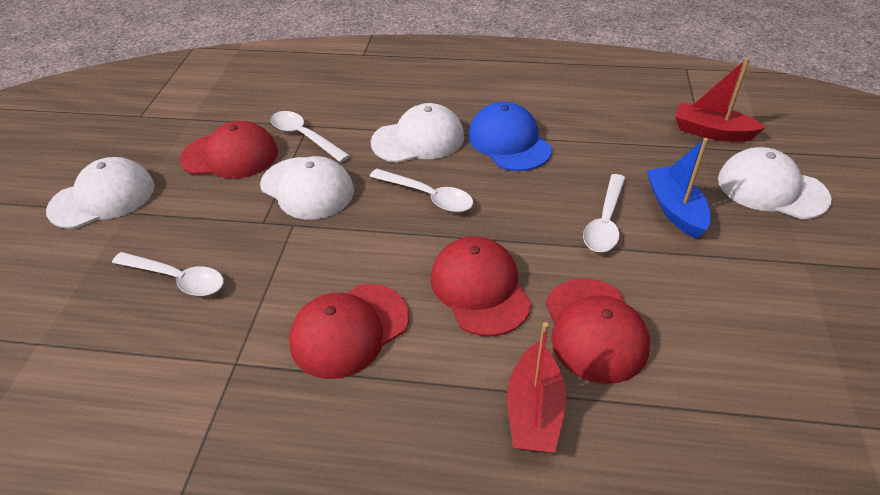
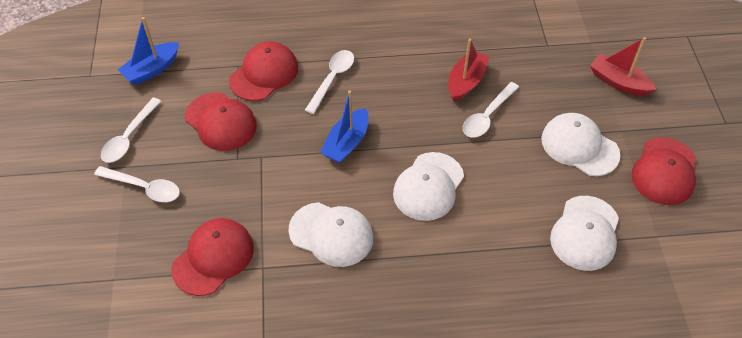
blue boat: [647,138,711,238] = 1 -> [118,17,179,85] [320,90,369,163] = 2
blue cap: [468,102,552,171] = 1 -> none = 0

